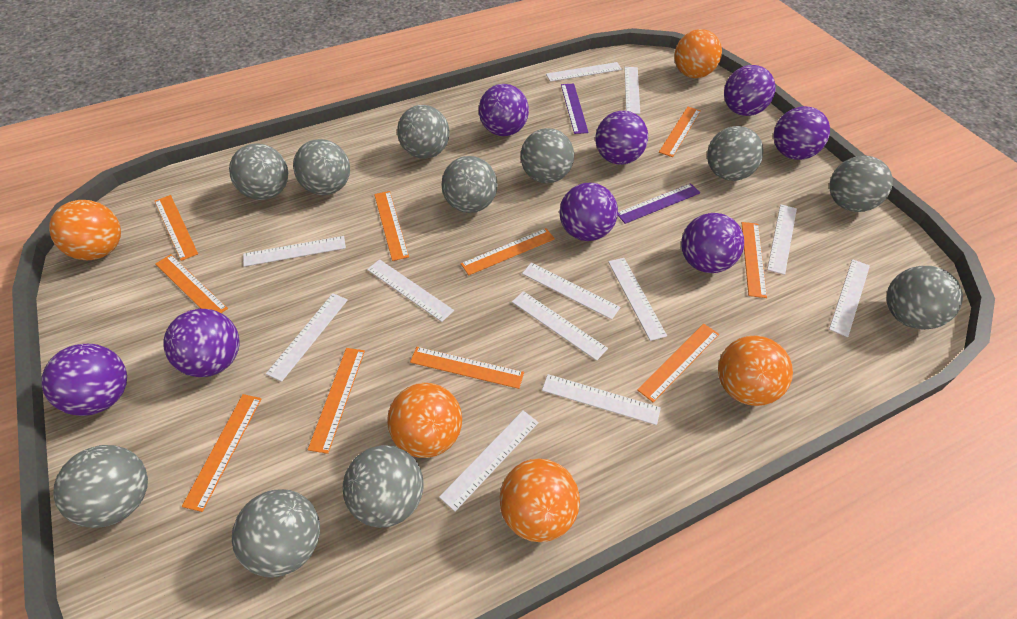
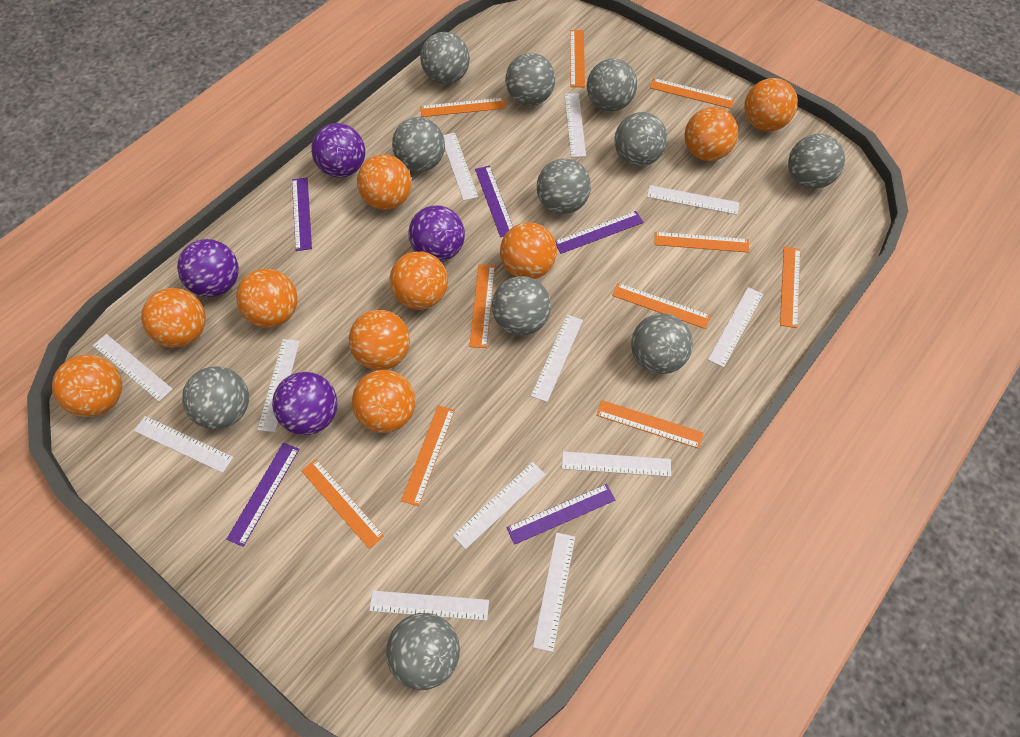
orange ball: [49,200,121,260] [387,383,462,458] [500,458,580,542] [674,29,722,78] [718,335,793,406] = 5 -> [52,355,122,417] [141,288,206,348] [236,269,298,328] [349,310,410,370] [352,370,416,433] [357,154,412,210] [389,251,448,310] [500,222,557,279] [685,107,738,161] [744,78,798,131] = 10
purple ball: [41,344,127,416] [163,309,240,377] [479,84,529,136] [559,183,618,241] [596,111,648,165] [681,213,744,273] [724,65,776,116] [774,106,830,160] = 8 -> [177,239,239,297] [272,372,338,435] [311,123,365,178] [408,205,465,262] = 4
purple ruler: [561,83,589,134] [618,183,700,224] = 2 -> [226,443,300,547] [292,177,312,251] [475,166,513,237] [506,484,615,545] [555,211,643,254] = 5

